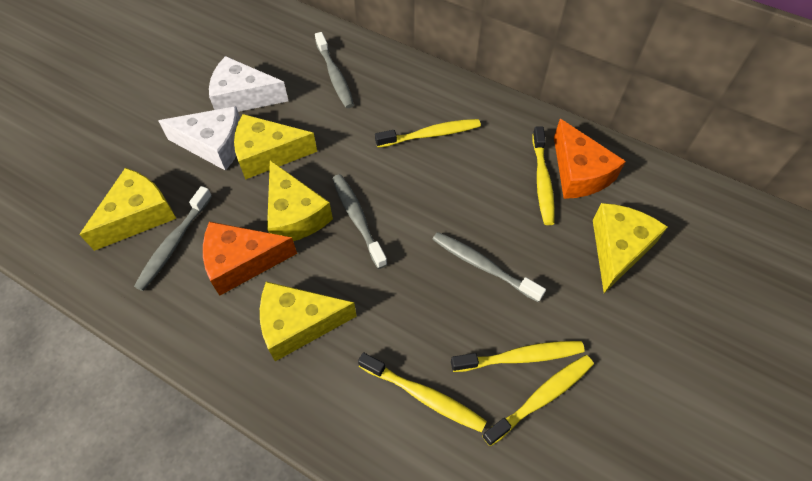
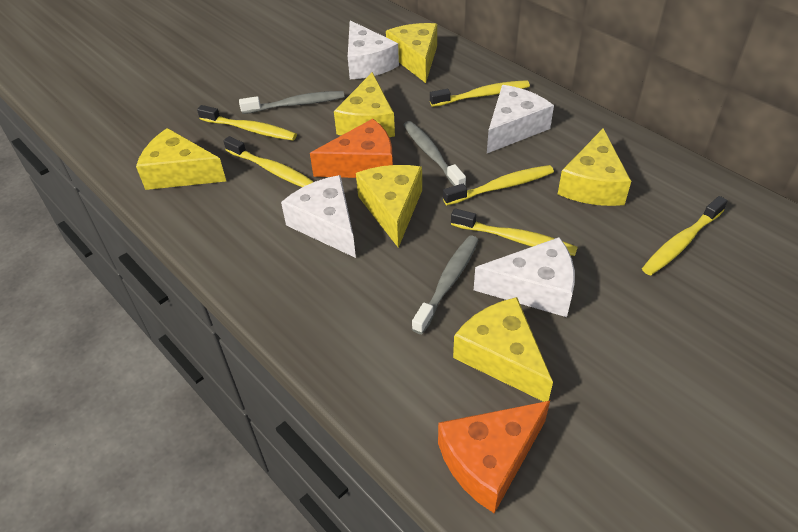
grey toothbrush: [134,186,212,291] [315,32,354,108] [332,174,388,269] [432,232,546,302] = 4 -> [239,91,345,114] [404,121,466,186] [412,236,479,334] = 3
white cheese: [159,106,240,171] [209,56,288,112] = 2 -> [281,175,356,258] [348,20,399,79] [474,237,575,317] [487,85,554,153] = 4
yellow cheese: [79,168,176,251] [234,114,317,180] [260,282,357,361] [267,160,333,241] [593,203,668,293] = 5 -> [136,128,226,190] [334,72,395,137] [356,165,422,248] [386,23,437,83] [453,297,553,402] [558,128,631,206] = 6
yellow toothbrush: [358,352,487,432] [375,119,481,148] [451,341,585,372] [482,355,594,447] [532,126,555,225] = 5 -> [197,105,297,141] [223,136,314,187] [430,80,530,107] [443,165,554,205] [451,209,578,256] [642,196,728,275] = 6

